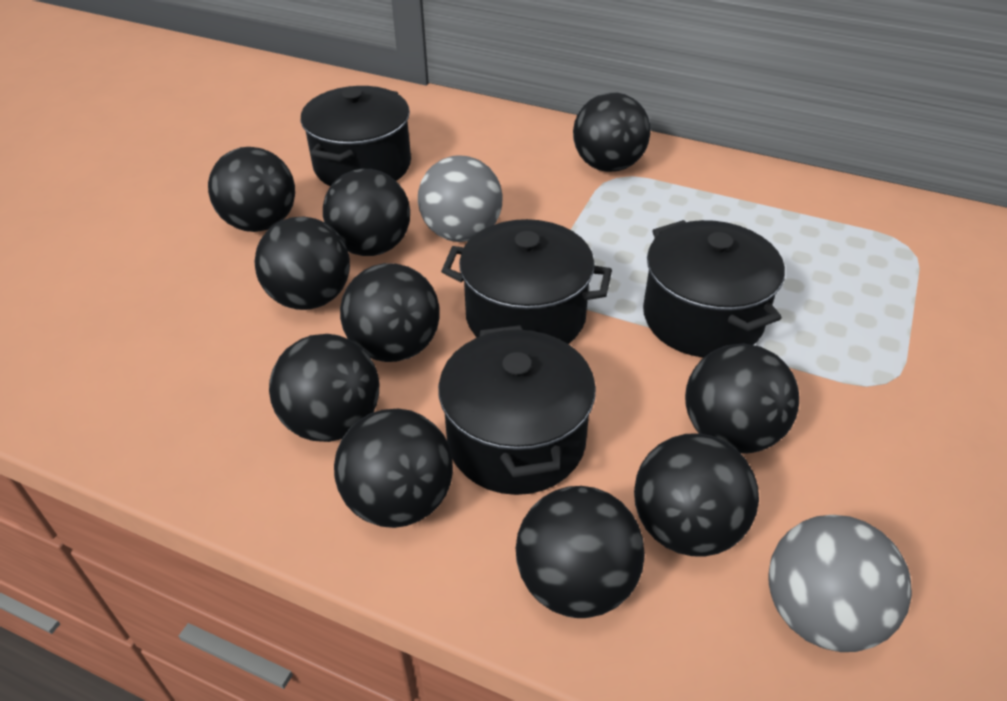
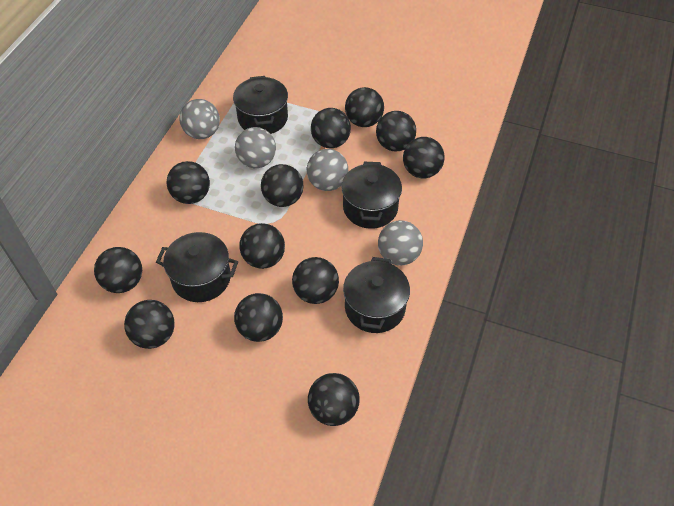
black ball: [208,147,295,232] [254,217,350,310] [269,334,379,442] [323,169,410,256] [334,409,453,528] [340,263,440,362] [516,486,645,618] [573,92,651,172] [634,433,759,556] [685,343,799,454] = 10 -> [94,247,142,293] [124,300,175,349] [167,161,210,204] [234,293,283,342] [239,223,285,269] [261,164,304,207] [292,257,339,304] [308,373,360,426] [311,108,351,148] [345,87,384,127] [376,111,416,152] [403,137,444,178] = 12
grey ball: [418,156,502,242] [768,515,912,652] = 2 -> [179,99,220,139] [235,127,276,168] [307,149,348,191] [378,220,423,266] = 4

